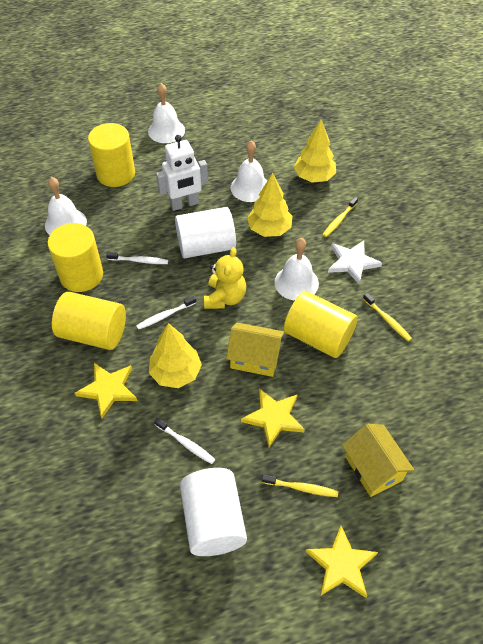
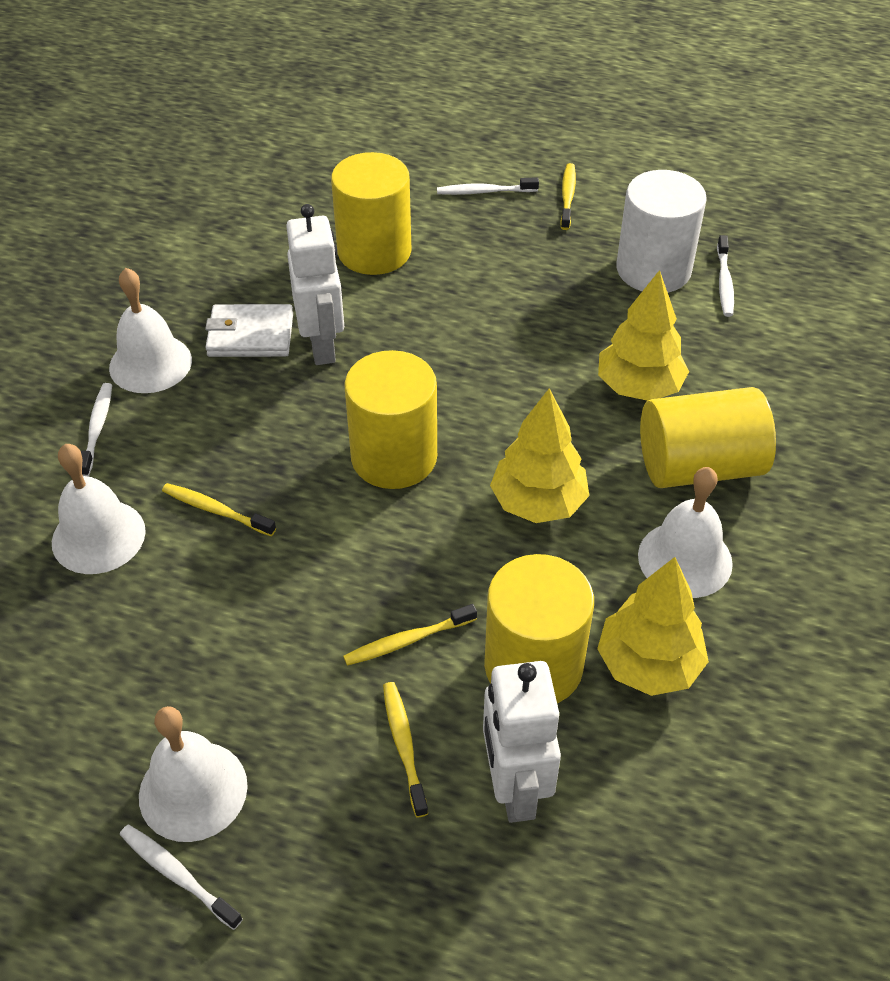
white cylinder: [175,207,236,258] [180,468,247,556] = 2 -> [616,170,707,293] = 1
white robot: [156,135,208,211] = 1 -> [286,204,344,365] [483,661,561,823] = 2
white star: [328,240,382,285] = 1 -> none = 0
white toothbrush: [106,252,168,264] [136,296,196,330] [154,417,216,464] = 3 -> [81,383,112,476] [120,825,243,930] [437,177,539,195] [717,235,734,317] = 4
white wallet: none = 0 -> [205,304,293,357] = 1
yellow house: [226,323,285,377] [342,424,414,497] = 2 -> none = 0
yellow star: [75,363,137,418] [241,388,305,447] [305,526,378,598] = 3 -> none = 0
yellow teddy bear: [204,247,246,309] = 1 -> none = 0
yellow toothbrush: [262,474,338,497] [322,197,358,237] [363,293,412,341] = 3 -> [162,483,276,536] [343,604,477,666] [383,682,428,817] [560,163,576,230] = 4

